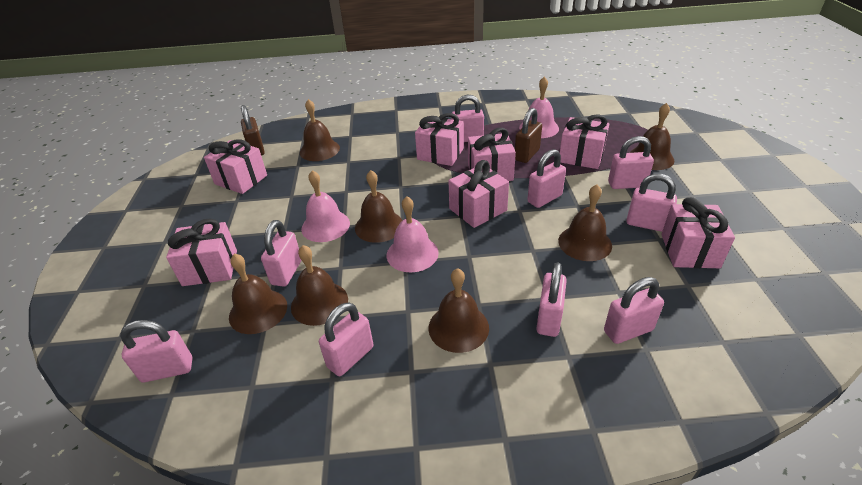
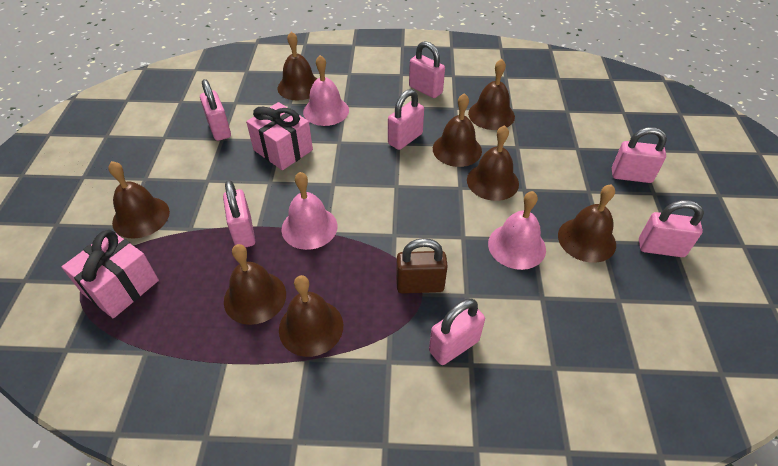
brown bell: [229,254,287,334] [291,245,348,326] [300,99,340,161] [355,170,403,243] [428,268,489,353] [558,184,612,261] [630,103,674,170] = 7 -> [108,161,170,239] [224,244,286,325] [278,32,317,101] [279,275,343,357] [433,93,482,167] [467,125,519,201] [468,59,515,130] [558,184,616,263] = 8
brown padlock: [241,105,265,155] [515,108,542,163] = 2 -> [396,238,448,293] = 1
pink gift: [166,218,237,286] [204,139,267,194] [415,113,464,166] [449,160,509,228] [468,128,516,181] [560,114,610,169] [661,197,735,268] = 7 -> [62,230,159,318] [246,102,313,170] = 2
pink padlock: [120,320,193,382] [261,220,302,287] [319,302,373,376] [451,94,484,142] [527,149,566,208] [536,262,567,337] [604,277,664,344] [608,136,654,189] [626,174,677,232] = 9 -> [200,79,231,141] [223,180,255,248] [388,89,424,150] [409,41,445,98] [429,298,485,365] [612,127,667,183] [639,200,704,257] = 7

